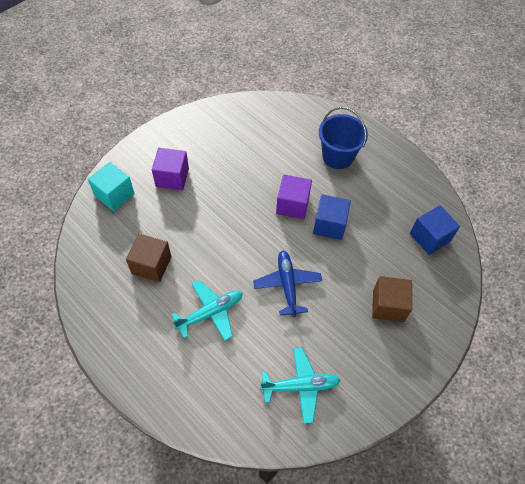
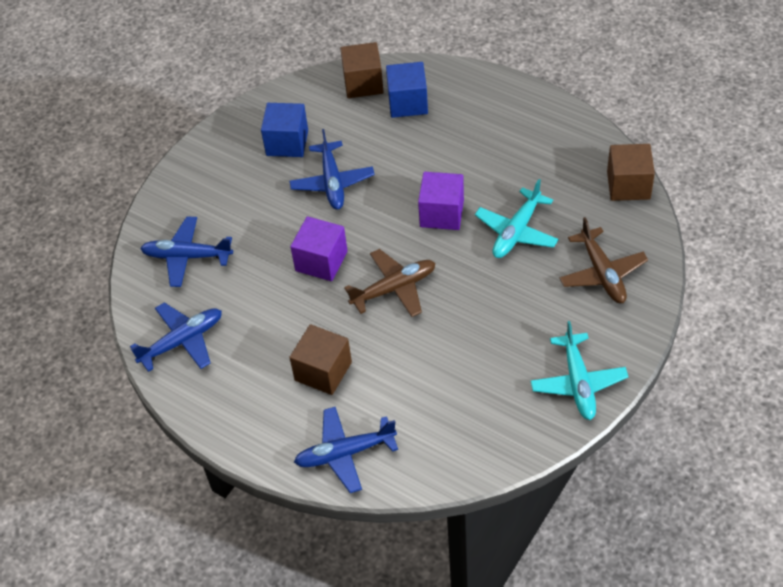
blue bucket: [319,107,368,169] = 1 -> none = 0
blue plane: [253,250,322,317] = 1 -> [130,302,222,372] [140,217,233,287] [289,129,375,210] [294,407,398,493] = 4
brown cube: [126,233,171,282] [372,276,412,322] = 2 -> [289,324,352,395] [340,42,384,98] [607,144,655,201] = 3
brown plane: none = 0 -> [344,249,435,317] [559,217,648,303] = 2
turquoise cube: [88,162,135,211] = 1 -> none = 0

